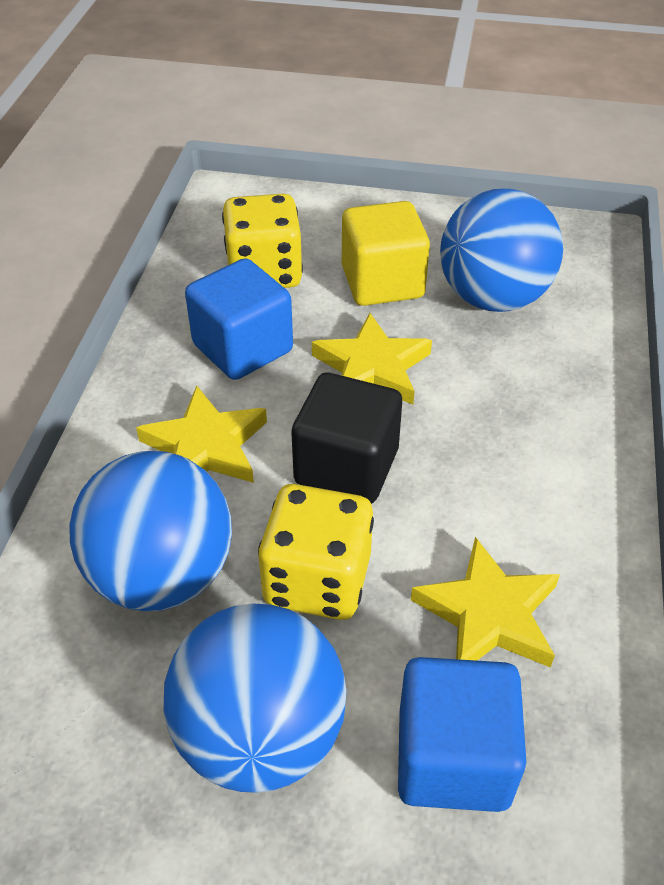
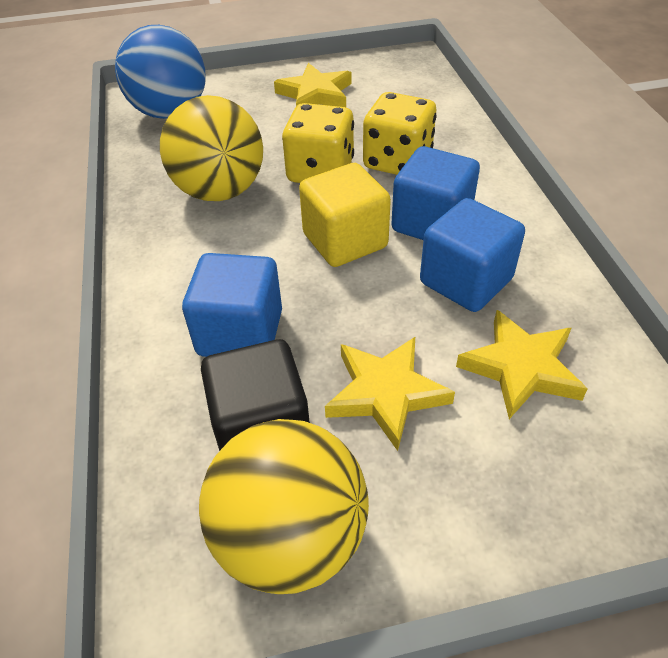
blue ball: [69,451,232,612] [164,603,347,793] [440,189,563,312] = 3 -> [115,25,206,119] = 1
blue cube: [185,258,293,380] [398,657,527,812] = 2 -> [182,253,282,357] [391,146,480,240] [420,198,525,312] = 3
yellow ball: none = 0 -> [160,95,263,201] [199,419,369,594] = 2

